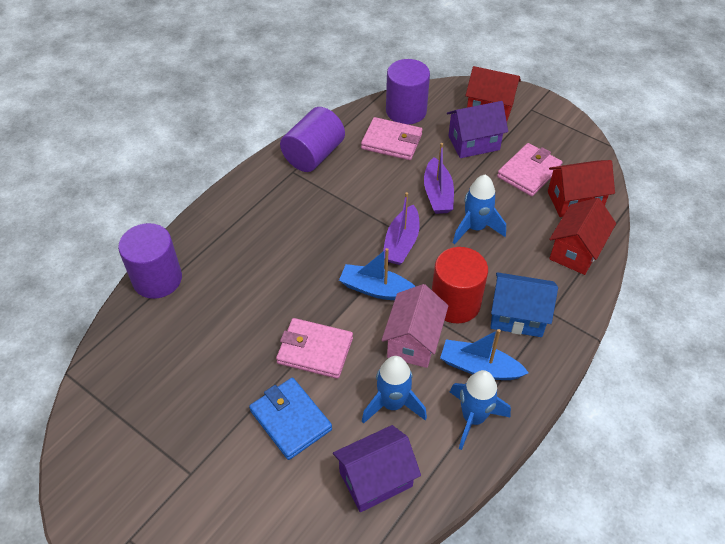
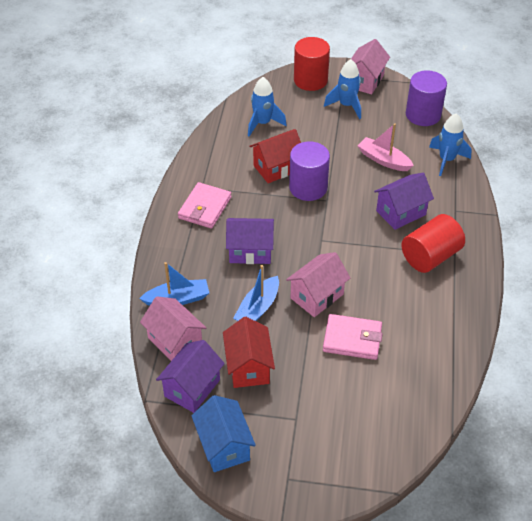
blue wallet: [249,378,332,460] = 1 -> none = 0
pink boat: none = 0 -> [357,123,414,171] = 1
pink house: [382,284,448,368] = 1 -> [140,297,206,361] [286,252,350,317] [351,39,390,94] = 3
pink wallet: [276,318,353,379] [361,117,423,160] [497,143,563,196] = 3 -> [178,182,231,229] [323,314,383,360] = 2
purple boat: [383,192,420,265] [424,143,454,214] = 2 -> none = 0
purple cylinder: [118,223,182,299] [280,107,345,172] [386,59,430,124] = 3 -> [289,141,330,201] [406,70,447,126] = 2
purple house: [333,425,421,512] [447,101,508,158] = 2 -> [156,340,225,413] [226,218,274,264] [374,173,434,230] = 3
red cylinder: [432,247,488,324] = 1 -> [294,37,330,91] [401,214,465,273] = 2
red house: [465,66,521,121] [548,160,615,217] [549,198,616,275] = 3 -> [223,317,275,388] [249,129,301,183] = 2

